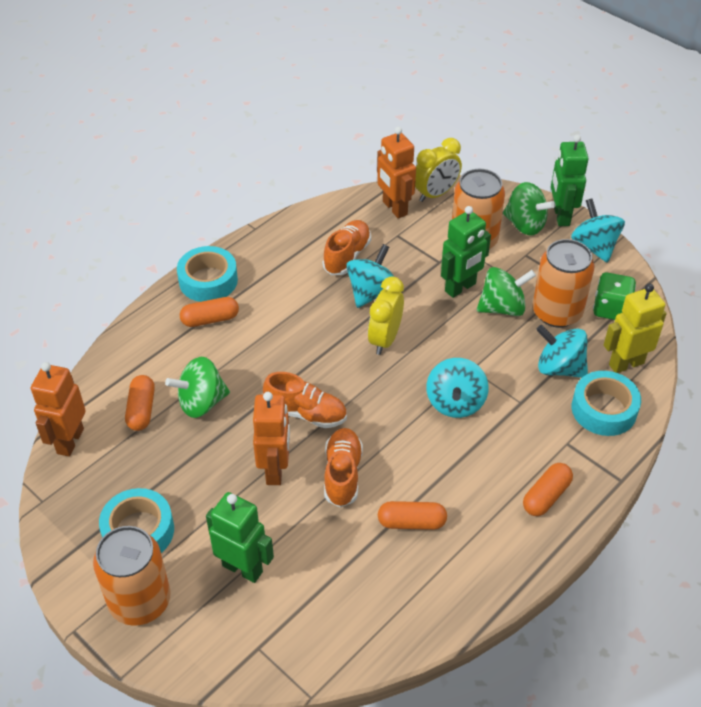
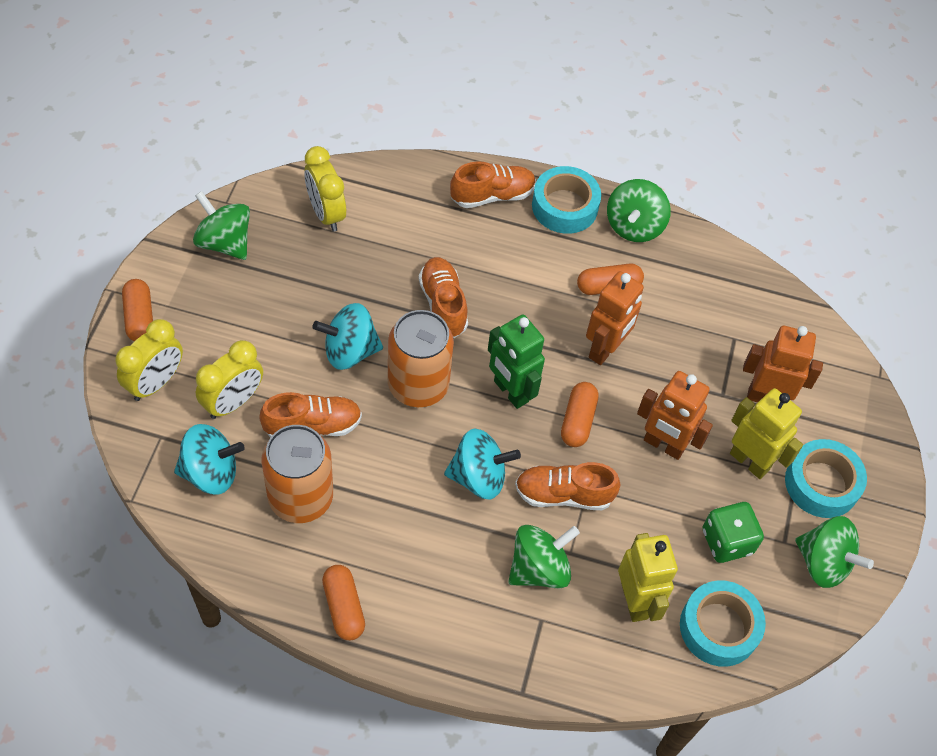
green robot: [206,492,274,583] [441,206,491,298] [551,135,589,226] = 3 -> [488,315,545,409] = 1
green spinning top: [165,357,230,418] [477,267,536,316] [503,182,556,236] = 3 -> [193,191,250,260] [508,525,580,589] [607,179,671,242] [795,516,874,588] = 4
orange can: [93,526,171,626] [452,169,505,249] [533,239,594,328] = 3 -> [262,425,333,523] [388,310,454,407] = 2
orange shoe: [263,372,347,428] [323,220,371,275] [324,428,363,507] = 3 -> [259,392,362,438] [419,257,468,338] [450,161,536,208] [515,462,621,510] = 4
turquoise spinning top: [346,244,394,308] [426,358,489,418] [536,325,588,378] [571,198,625,263] = 4 -> [174,424,245,494] [313,303,383,370] [444,428,521,500] = 3
yellow clock: [368,276,404,355] [415,138,462,202] = 2 -> [115,319,183,401] [196,340,263,419] [304,146,346,232] = 3
yellow robot: [604,283,667,373] = 1 -> [618,533,678,622] [730,388,803,479] = 2

